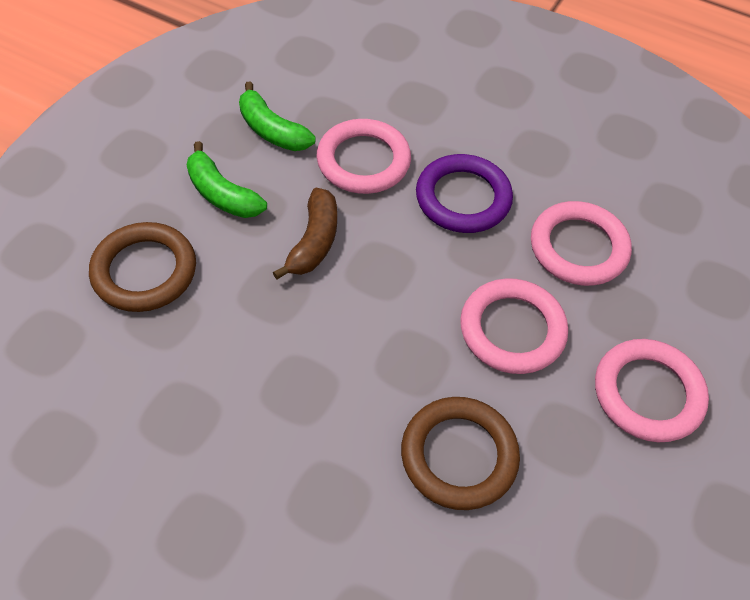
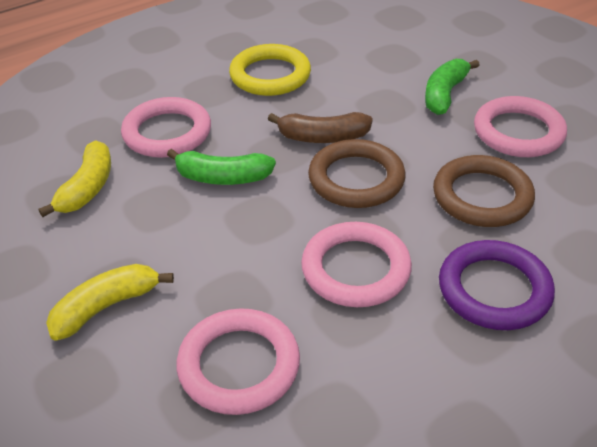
yellow banana: none = 0 -> [39,140,111,217] [46,264,174,340] = 2
yellow ring: none = 0 -> [229,44,311,96] = 1

